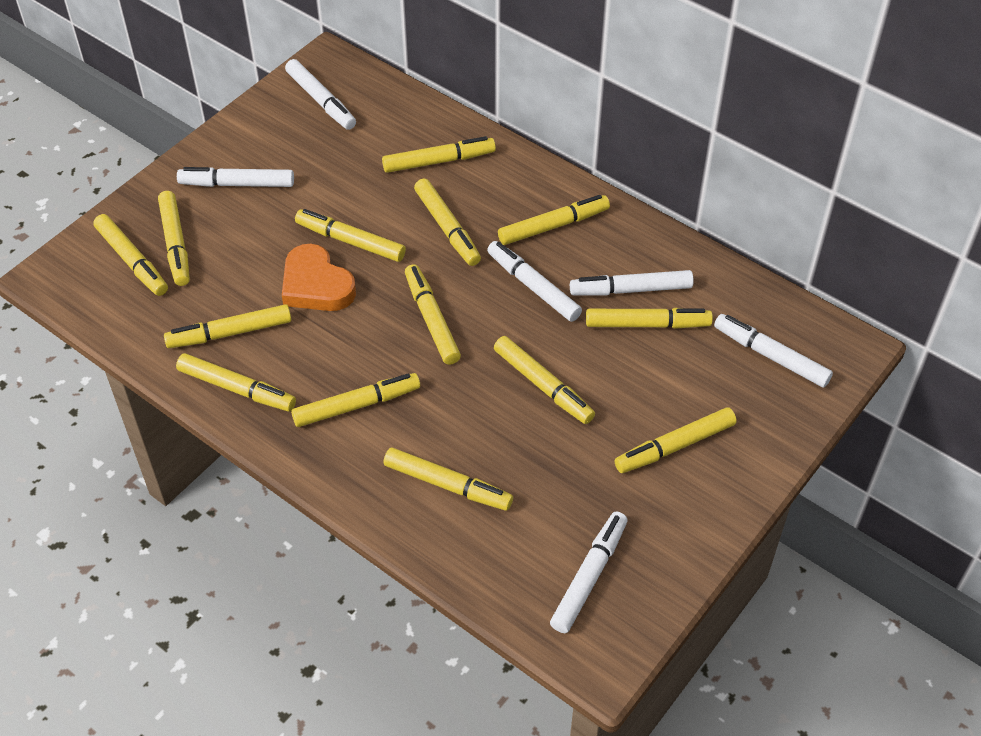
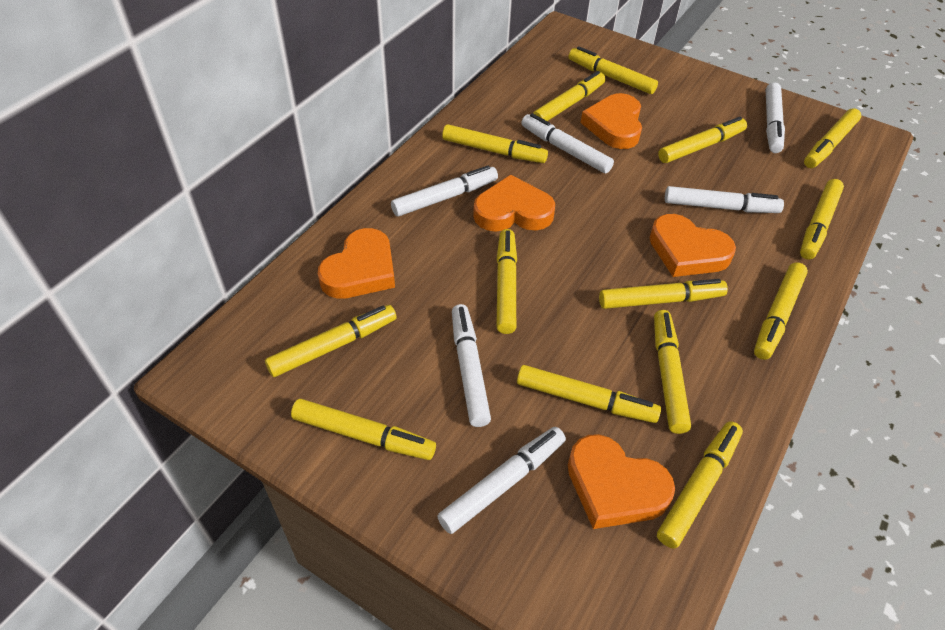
orange heart: [282,244,356,311] = 1 -> [318,228,395,299] [473,175,555,232] [568,434,675,529] [581,93,642,149] [649,214,736,277] = 5

